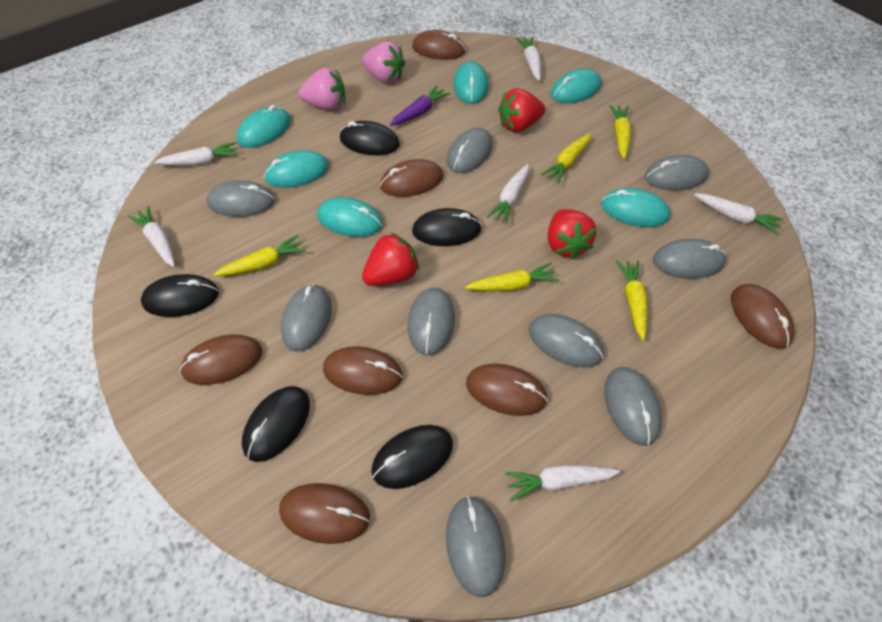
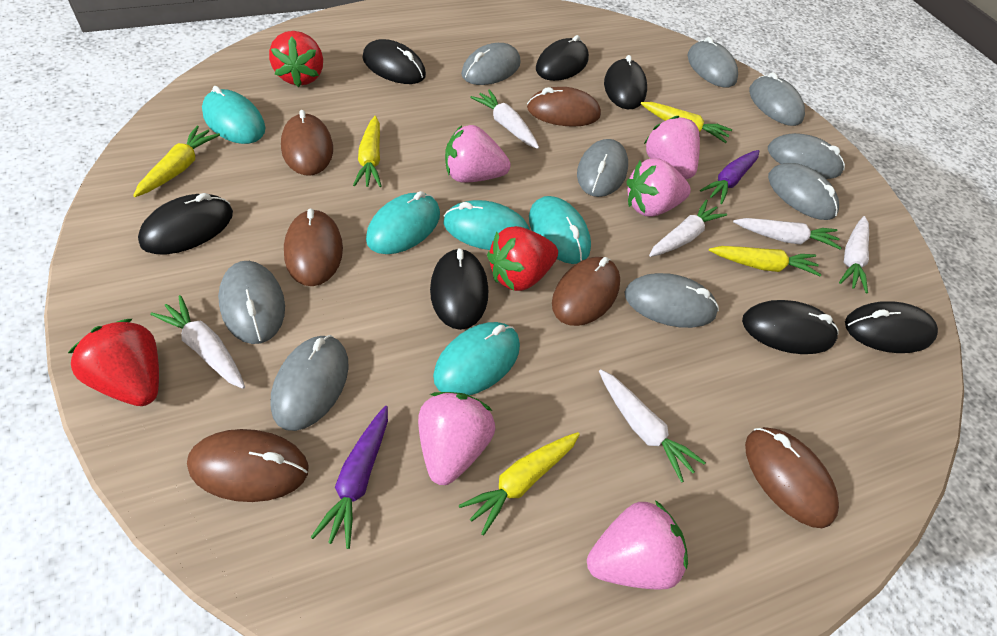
black mouse: [141,274,219,317] [242,386,310,462] [340,121,400,155] [371,425,453,489] [412,208,482,246] = 5 -> [138,193,233,254] [362,39,426,84] [430,248,488,330] [536,35,589,81] [604,55,647,109] [742,300,839,354] [845,301,938,353] = 7
brown mouse: [179,334,262,385] [279,483,370,544] [323,346,402,395] [380,159,443,197] [412,30,466,60] [466,364,548,416] [731,284,794,349] = 7 -> [187,429,309,502] [281,110,333,176] [284,208,343,286] [527,87,601,127] [552,257,620,326] [745,427,839,528] = 6
pink strawberry: [298,67,345,110] [362,41,406,83] = 2 -> [418,392,495,485] [445,125,511,183] [587,500,688,590] [626,158,691,216] [644,116,700,179] = 5
purple carrot: [390,85,450,126] = 1 -> [311,406,388,549] [700,150,759,204] = 2
turquoise mouse: [237,105,291,148] [264,150,329,188] [317,197,383,237] [453,61,488,104] [551,68,602,103] [601,188,670,227] = 6 -> [202,86,266,144] [366,191,440,254] [433,322,520,395] [443,200,530,250] [529,196,591,264] = 5

